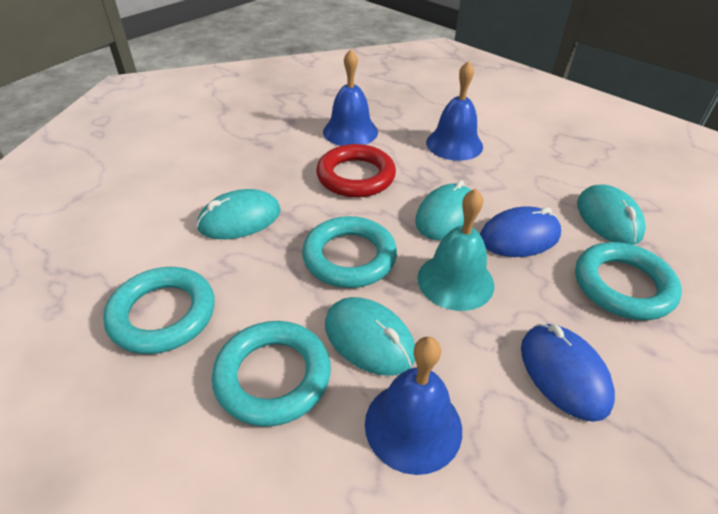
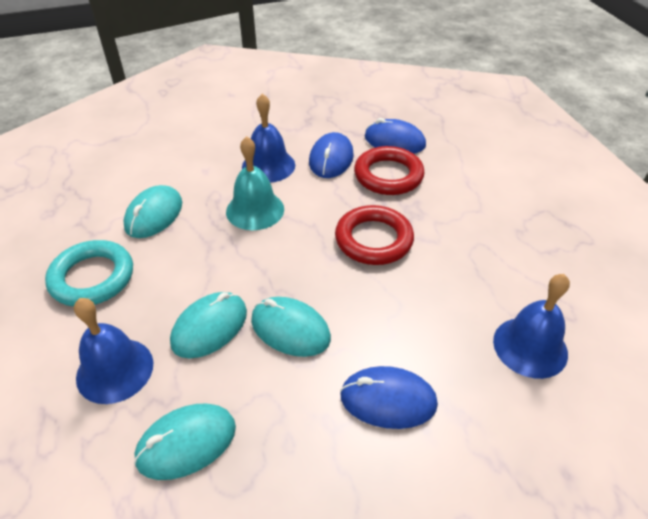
blue mouse: [480,206,561,257] [521,324,615,422] = 2 -> [309,132,354,178] [340,366,438,429] [365,118,426,154] = 3
red ring: [316,144,396,198] = 1 -> [335,205,414,265] [354,146,425,195] = 2
turquoise ring: [103,267,215,354] [212,321,331,427] [302,216,397,288] [575,242,682,320] = 4 -> [45,240,133,307] = 1

